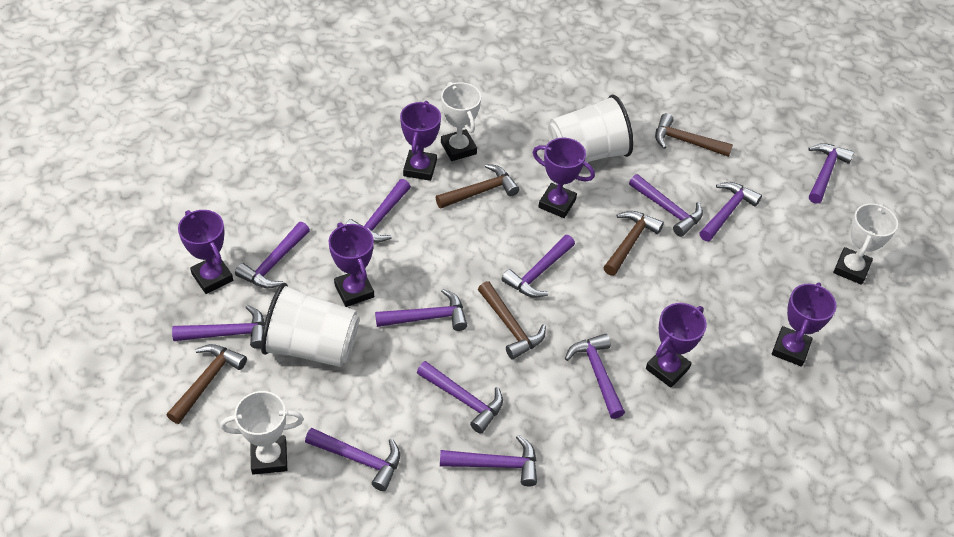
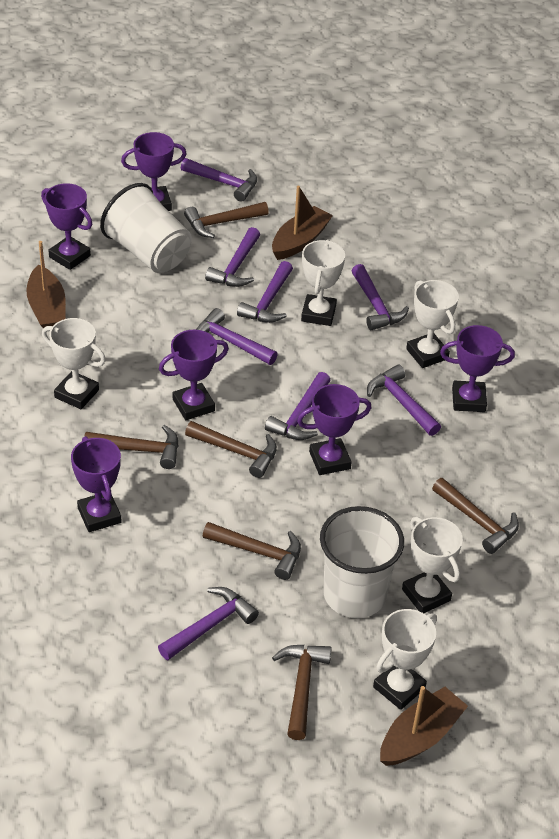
brown boat: none = 0 -> [27,241,66,328] [272,186,333,260] [380,686,468,766] = 3
brown hammer: [167,344,247,424] [435,164,519,209] [478,281,546,359] [603,211,664,276] [655,113,733,157] = 5 -> [84,425,179,469] [184,202,269,238] [185,421,277,478] [203,522,301,580] [272,645,332,740] [432,478,519,554] = 6
purple hammer: [172,305,265,349] [235,222,310,289] [305,428,400,491] [346,179,411,243] [375,289,467,331] [417,361,503,434] [440,435,537,487] [501,235,575,298] [565,334,625,419] [629,174,703,237] [699,182,762,241] [808,143,854,204] = 12 -> [158,587,259,660] [181,158,257,202] [196,308,278,365] [205,227,260,287] [237,261,293,323] [265,372,331,440] [352,264,409,330] [367,365,441,436] = 8
white trophy: [220,391,304,475] [441,82,481,161] [833,203,898,285] = 3 -> [42,318,106,409] [301,239,345,326] [373,609,437,710] [402,517,463,613] [406,280,459,368] = 5

